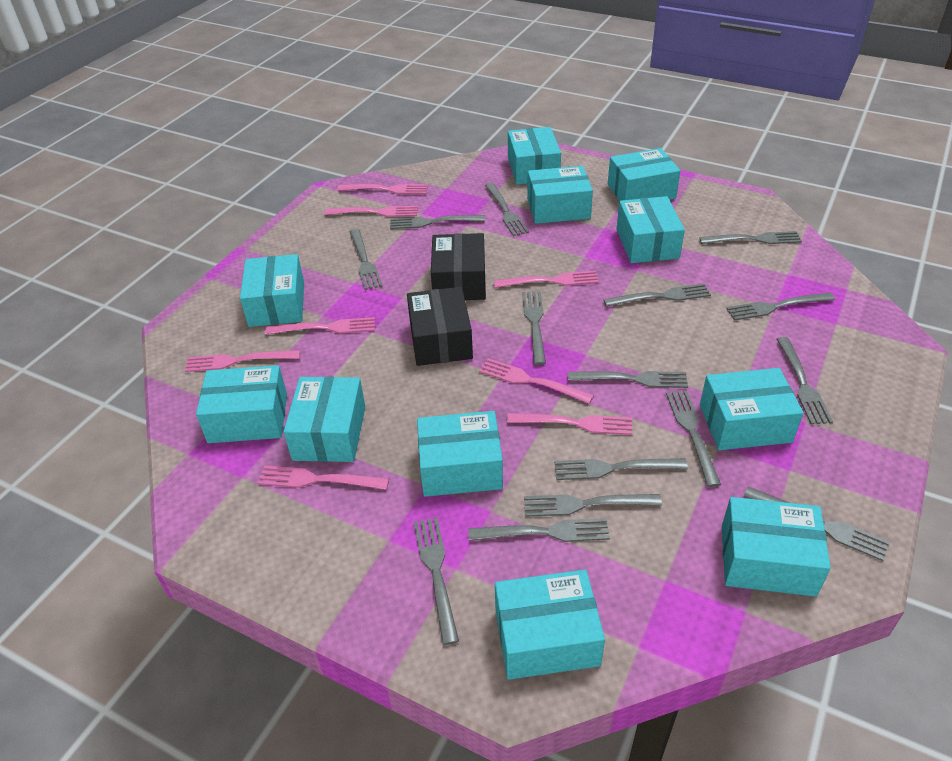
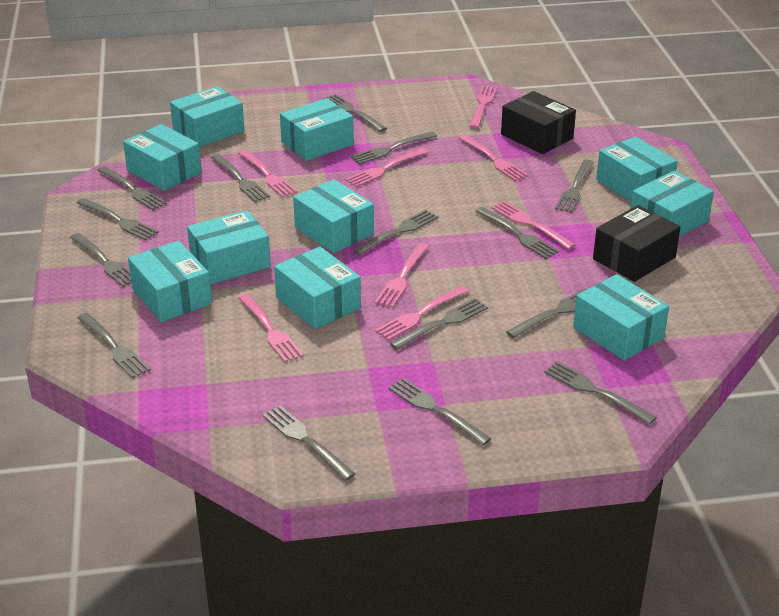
turquoise box: [196,365,287,443] [240,254,304,327] [283,377,365,462] [417,411,503,497] [495,569,605,680] [508,127,561,185] [527,166,593,224] [608,148,680,201] [617,196,685,263] [700,368,803,450] [722,497,831,597] = 11 -> [123,124,202,191] [128,241,212,322] [170,86,244,147] [187,210,271,284] [274,246,361,329] [280,98,354,161] [293,179,374,253] [573,274,669,361] [596,137,677,201] [630,171,714,237] = 10

